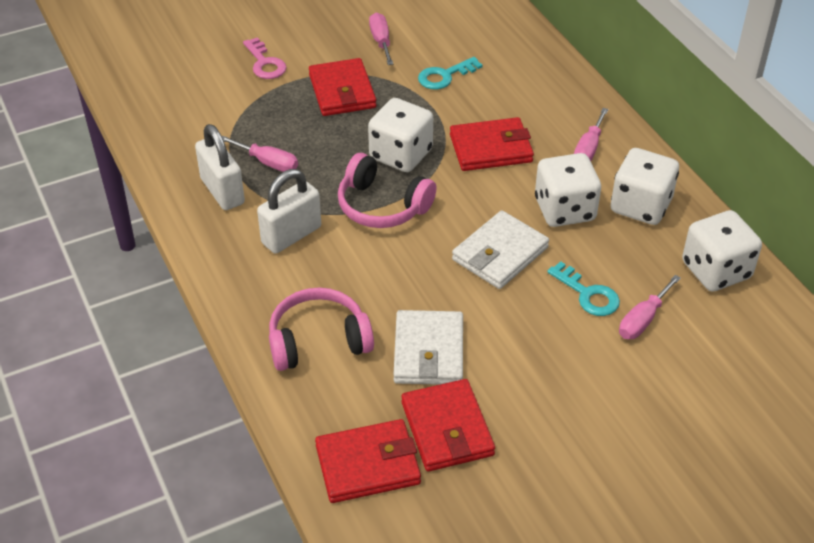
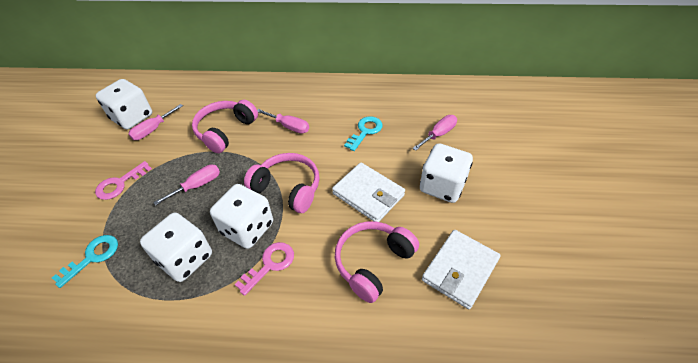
pink headphones: [269,288,374,371] [338,153,437,228] = 2 -> [192,100,258,153] [244,153,319,213] [335,221,419,303] = 3
pink key: [243,37,287,79] = 1 -> [95,161,152,200] [235,242,294,296] = 2
red wallet: [309,58,376,116] [315,419,421,503] [402,379,495,471] [450,117,534,171] = 4 -> none = 0
white padlock: [195,124,245,210] [257,169,321,253] = 2 -> none = 0

